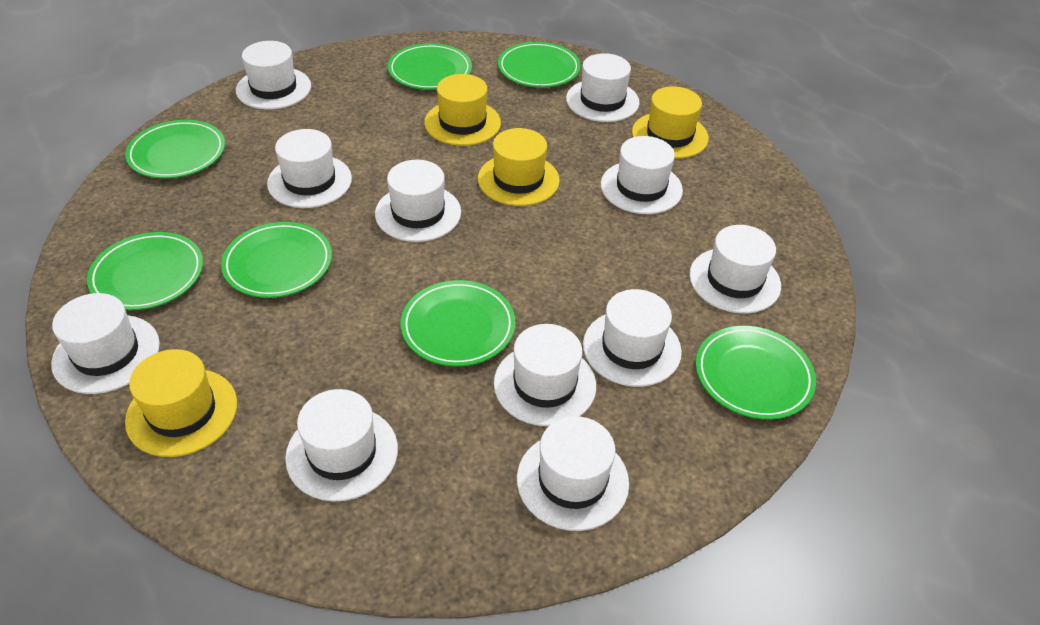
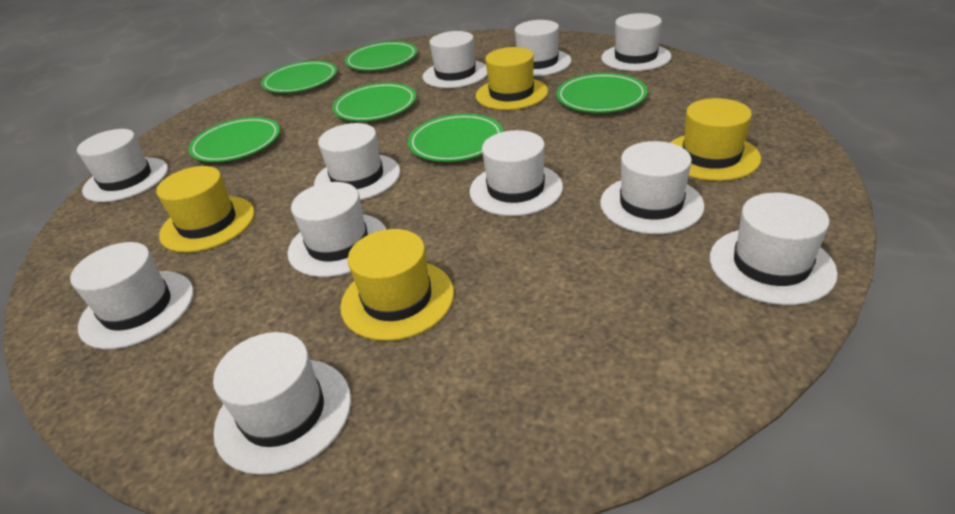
green plate: [87,232,203,310] [125,120,225,179] [221,222,332,298] [388,43,472,90] [400,280,516,367] [498,42,581,88] [696,326,816,420] = 7 -> [188,117,280,162] [261,61,337,93] [332,83,416,121] [345,41,417,70] [408,114,503,162] [556,73,647,113] = 6

